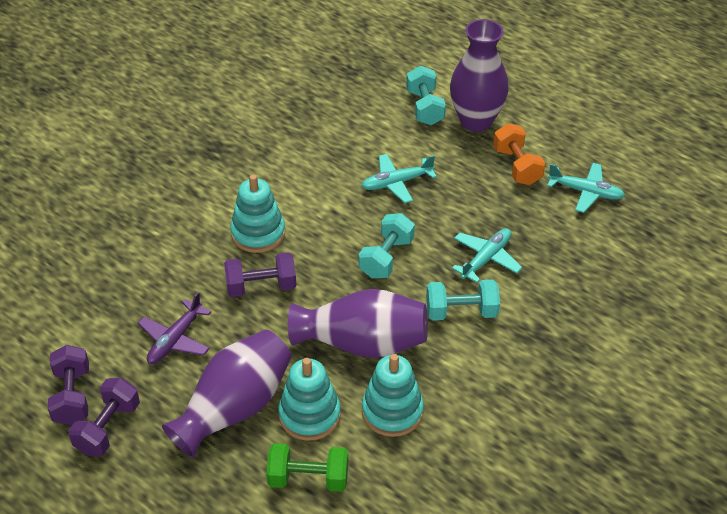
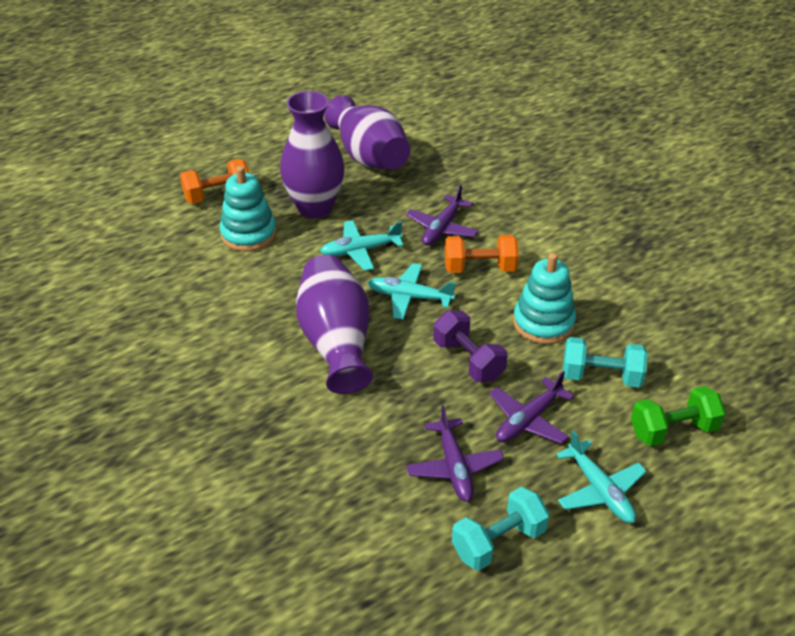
orange dumbbell: [493,123,545,185] = 1 -> [180,159,249,204] [445,235,519,273] = 2
purple dumbbell: [48,345,89,425] [68,378,140,456] [224,252,297,297] = 3 -> [433,310,507,382] = 1
purple plane: [138,292,211,364] = 1 -> [406,184,479,246] [407,405,504,502] [489,371,574,444] = 3
turquoise dumbbell: [359,213,415,278] [406,66,446,125] [426,279,500,321] = 3 -> [452,487,549,571] [563,337,648,388] = 2
turquoise stacking toy: [230,174,285,253] [278,358,341,441] [362,354,424,437] = 3 -> [220,166,277,251] [513,253,576,344] = 2

